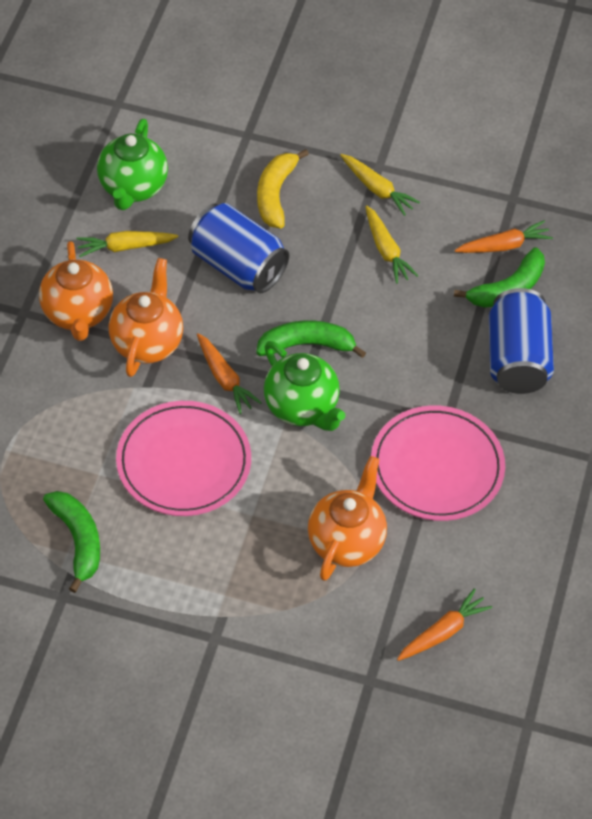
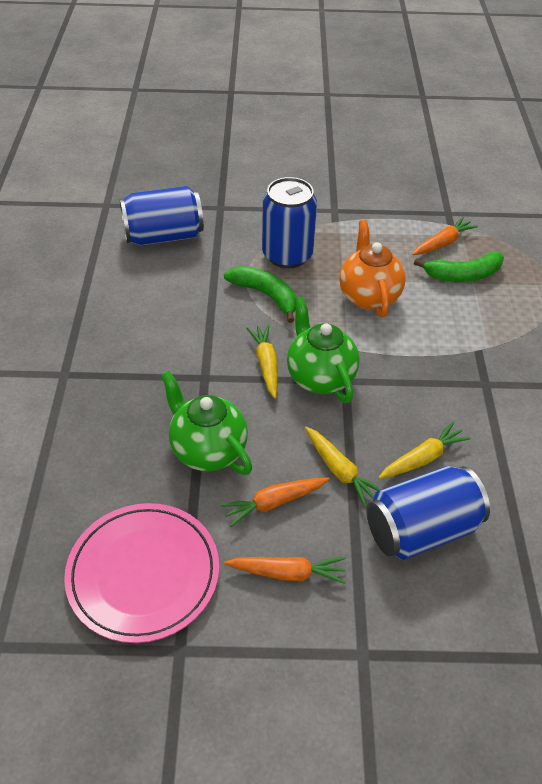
blue can: [188,203,289,293] [489,288,554,394] = 2 -> [120,186,204,246] [262,177,317,268] [367,466,490,560] = 3
green banana: [43,491,100,593] [256,320,366,358] [454,247,545,308] = 3 -> [224,266,297,323] [414,251,504,282] = 2
orange teapot: [39,241,113,341] [109,258,183,377] [308,456,387,581] = 3 -> [339,220,406,317] = 1
pink plate: [116,401,251,516] [371,405,505,521] = 2 -> [64,503,219,643] = 1
yellow banana: [257,149,309,229] = 1 -> none = 0

